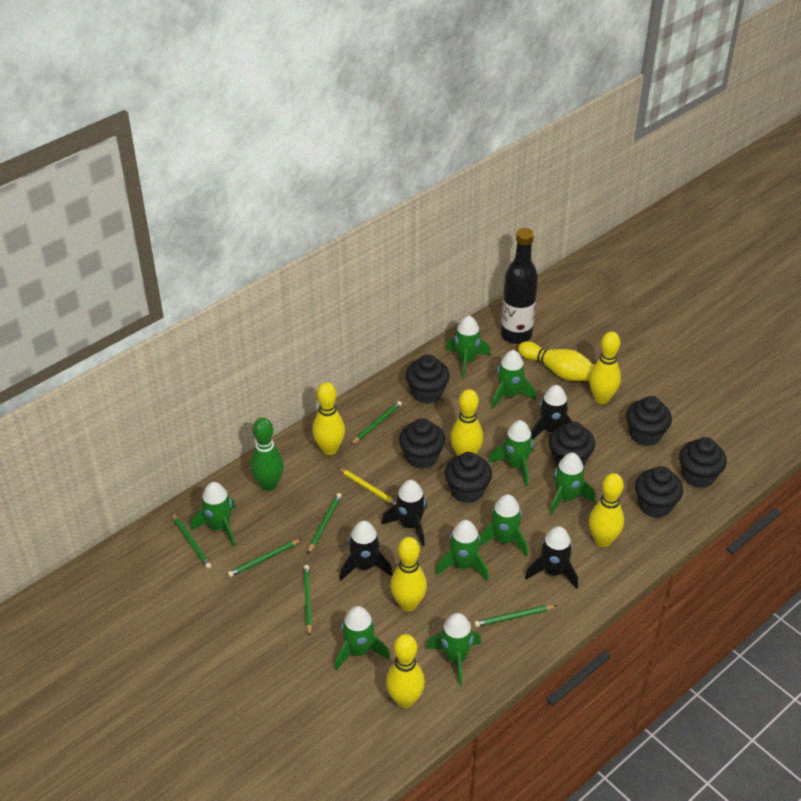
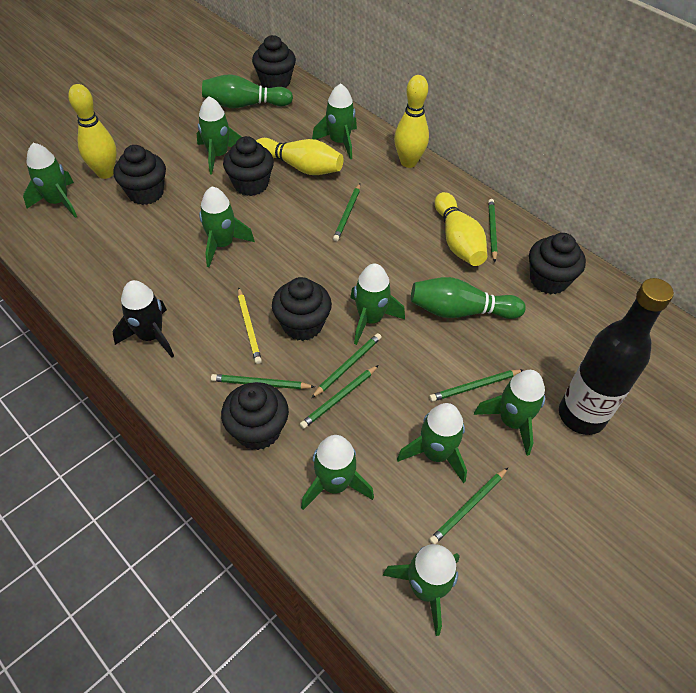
black cupcake: [399,418,445,469] [406,355,450,403] [445,452,492,503] [549,421,595,467] [626,396,672,446] [635,466,683,518] [679,437,727,488] = 7 -> [113,145,166,205] [221,382,289,450] [223,136,274,196] [252,35,296,88] [272,277,332,341] [529,233,586,294] = 6
black rocket: [340,521,393,581] [381,480,427,546] [525,526,578,589] [531,385,572,439] = 4 -> [112,280,174,358] = 1
green bowling pin: [250,418,284,491] = 1 -> [202,74,293,108] [411,277,526,319] = 2
green pencil: [172,513,212,569] [228,539,302,577] [303,565,312,636] [308,493,342,554] [351,401,402,444] [474,605,557,627] = 6 -> [211,374,315,389] [300,365,378,429] [311,333,381,398] [333,184,360,242] [429,370,523,402] [429,468,508,544] [488,199,498,262] = 7
yellow bowling pin: [312,382,345,455] [386,634,425,708] [390,537,427,611] [450,389,483,456] [518,341,594,381] [589,332,621,404] [589,473,624,547] = 7 -> [68,84,117,179] [256,138,343,175] [394,75,429,168] [435,192,487,266] = 4

